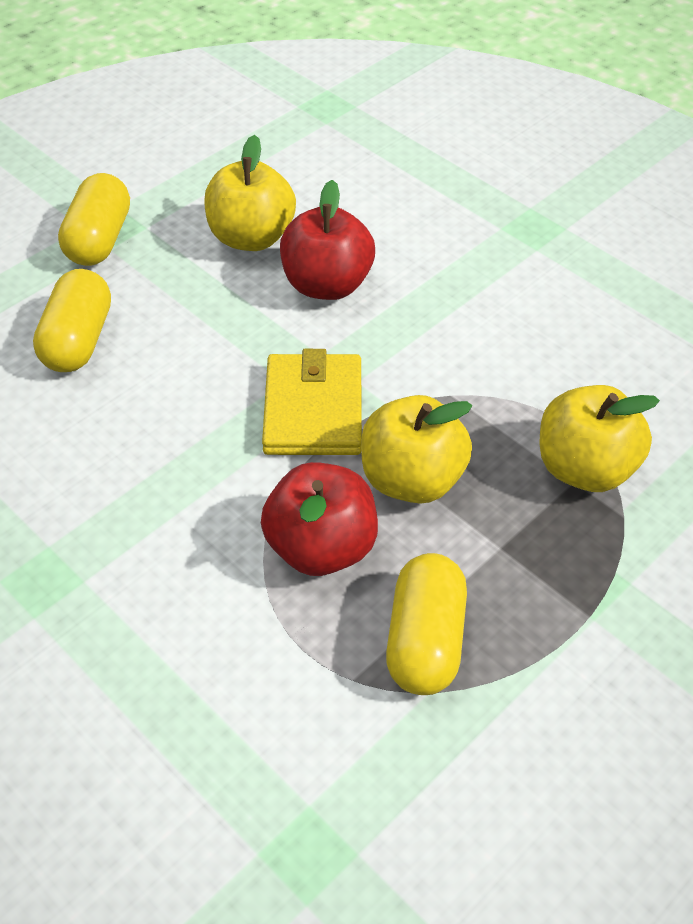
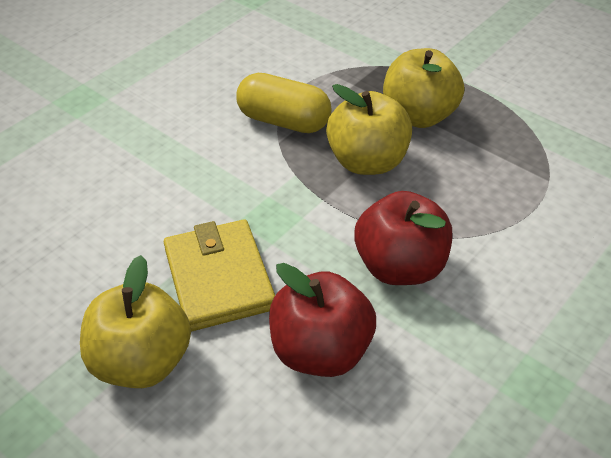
yellow capsule: [33,269,111,372] [58,173,130,266] [386,553,467,695] = 3 -> [236,73,332,133] = 1

